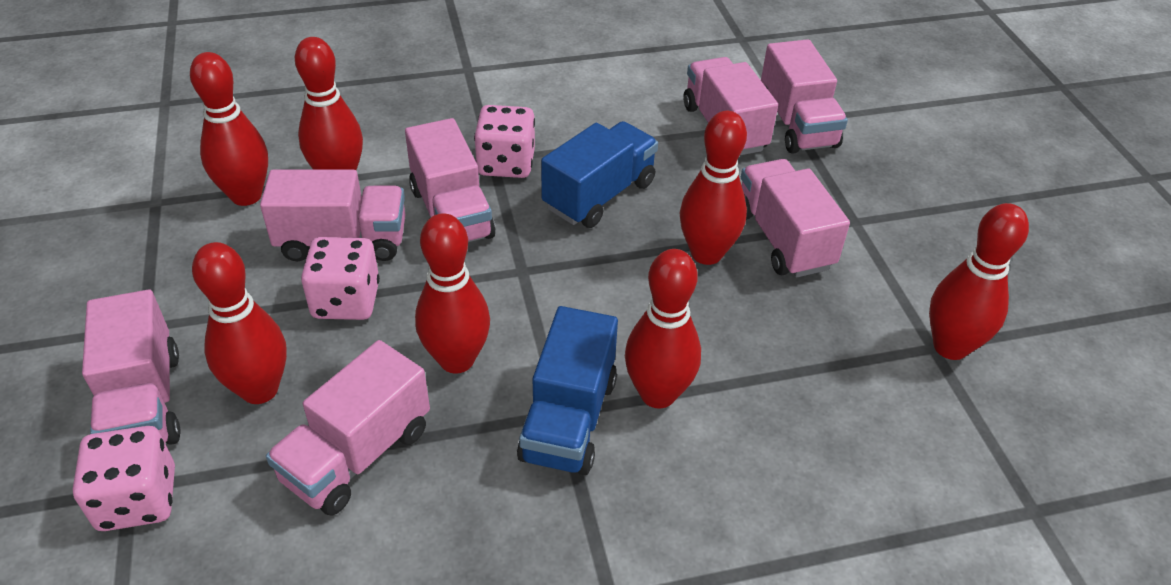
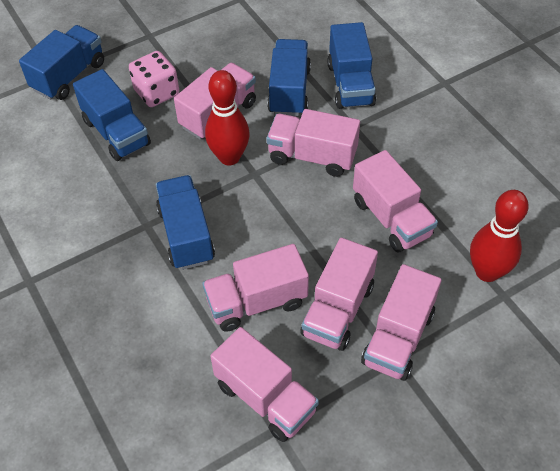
blue truck: [517,306,618,475] [541,121,658,228] = 2 -> [19,25,104,100] [73,69,151,161] [156,175,215,270] [267,39,311,116] [327,22,376,109] = 5
pink dice: [73,426,175,531] [301,237,380,320] [474,105,535,178] = 3 -> [129,51,179,107] = 1
red bowling pin: [190,52,268,206] [192,242,287,404] [295,37,363,170] [415,213,490,373] [625,249,701,409] [680,111,747,265] [929,203,1029,360] = 7 -> [205,70,250,166] [470,190,529,282] = 2

